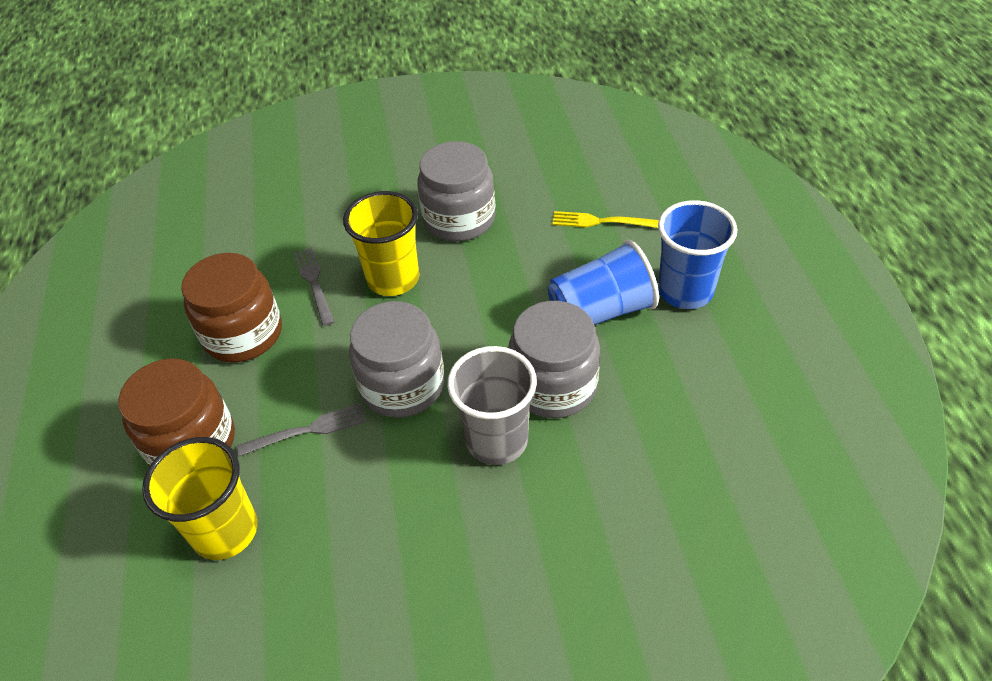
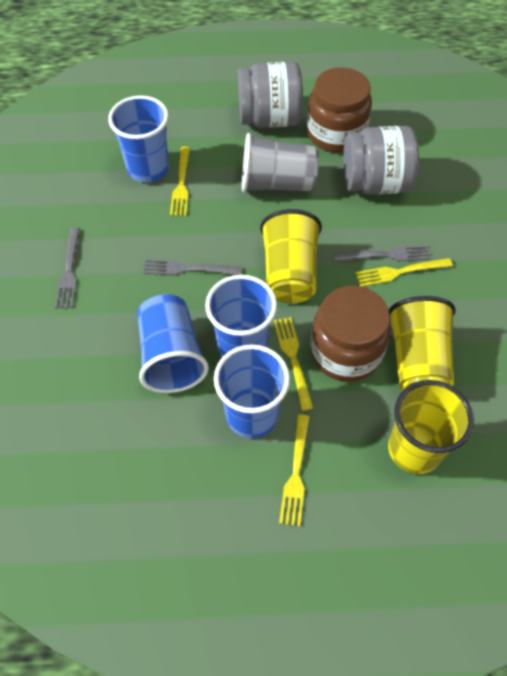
blue cup: [548,239,659,325] [658,200,737,309] = 2 -> [108,96,169,183] [137,294,209,393] [205,275,277,357] [214,344,290,438] = 4
grey fork: [237,403,367,456] [294,247,335,326] = 2 -> [54,227,80,308] [143,259,241,275] [333,245,430,261] = 3
grey jar: [349,301,445,418] [417,141,496,241] [508,301,600,418] = 3 -> [238,62,303,128] [343,126,419,194] = 2
yellow cup: [142,437,258,560] [343,191,419,296] = 2 -> [260,209,322,303] [388,380,474,474] [389,296,456,390] = 3
yellow fork: [552,211,659,228] = 1 -> [170,146,190,216] [274,317,313,411] [279,414,309,527] [356,258,453,287] = 4

